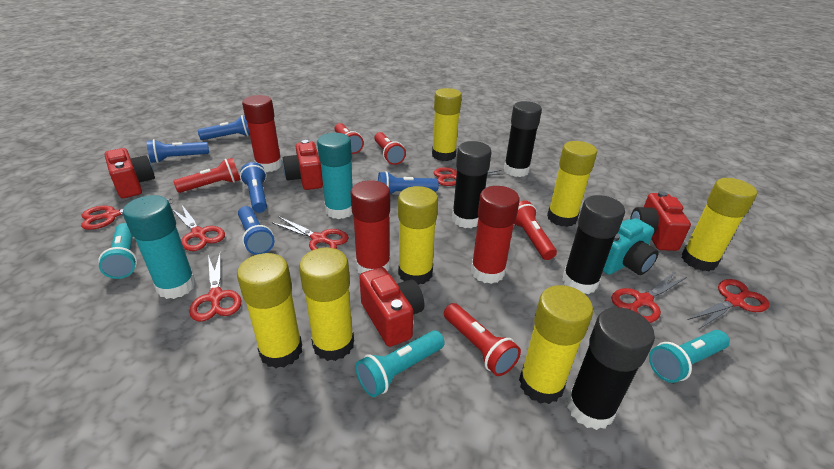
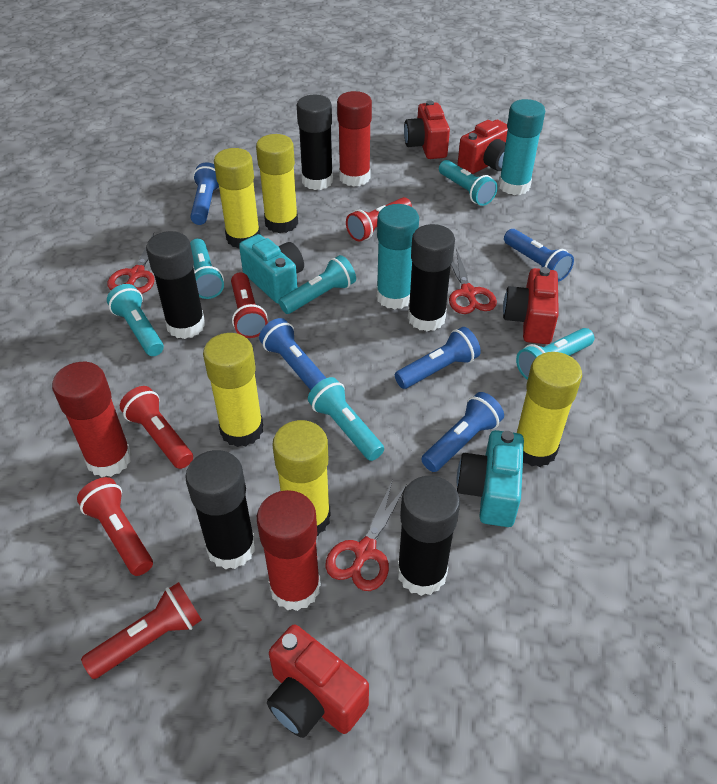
black glue stick: [452,141,491,228] [504,101,542,177] [562,195,625,294] [567,307,655,430] = 4 -> [146,231,205,339] [185,450,256,569] [297,95,333,190] [397,476,460,596] [408,224,455,332] = 5
red scissors: [81,199,173,230] [172,205,225,251] [189,254,242,322] [271,216,349,250] [433,167,502,186] [611,271,687,323] [687,279,769,329] = 7 -> [107,233,155,294] [325,480,407,591] [449,248,497,314] = 3
turquoise camera: [603,218,658,275] = 1 -> [239,234,304,304] [457,430,524,527] = 2
turquoise flashlight: [98,223,137,279] [356,330,445,397] [649,330,730,383] = 3 -> [107,284,164,356] [190,239,224,299] [279,255,356,314] [308,377,384,461] [439,160,498,206] [516,328,594,380] = 6
yellow glue stick: [237,253,302,368] [299,248,354,361] [398,186,438,285] [432,88,462,161] [519,285,593,404] [547,141,597,227] [681,178,757,271] = 7 -> [203,333,263,447] [214,148,260,248] [256,134,298,233] [272,420,331,536] [517,352,582,467] = 5

